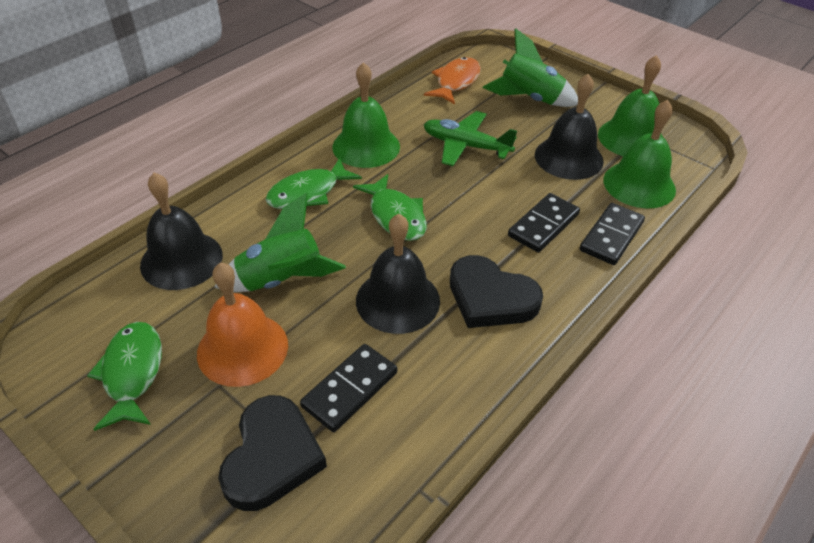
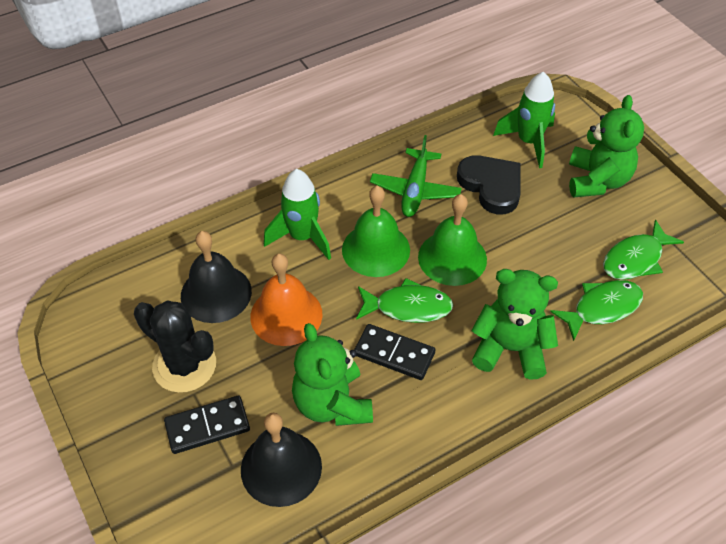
black bell: [140,172,223,290] [356,214,440,334] [535,74,604,180] = 3 -> [181,231,252,323] [241,413,322,507] = 2
black cactus: none = 0 -> [134,300,216,393] = 1
black domino: [300,344,397,432] [508,193,580,252] [579,203,645,265] = 3 -> [164,396,250,454] [354,324,435,380] = 2
black heart: [218,395,327,511] [450,255,543,328] = 2 -> [457,155,521,215] = 1
green bell: [332,62,400,168] [598,55,663,156] [603,100,676,208] = 3 -> [342,186,410,277] [418,194,487,286] = 2
green teddy bear: none = 0 -> [292,323,373,426] [472,269,558,380] [569,95,644,197] = 3
orange fish: [424,57,481,105] = 1 -> none = 0

